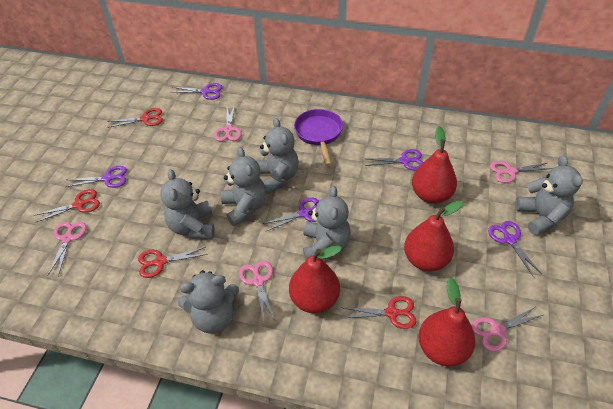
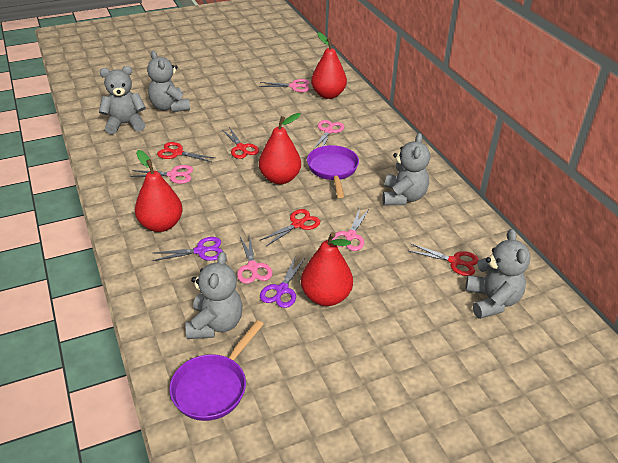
grey teddy bear: [160,169,215,239] [178,270,239,333] [221,147,266,226] [257,118,299,194] [303,186,351,261] [515,156,583,235] = 6 -> [99,66,146,134] [147,51,190,112] [186,252,243,339] [382,133,430,205] [465,229,530,319] = 5
purple pan: [294,109,343,166] = 1 -> [169,320,264,421] [307,145,359,198] = 2
purple scissors: [66,166,127,188] [170,83,223,100] [262,197,319,232] [365,149,424,170] [488,221,542,276] = 5 -> [152,237,223,261] [260,255,305,308] = 2

